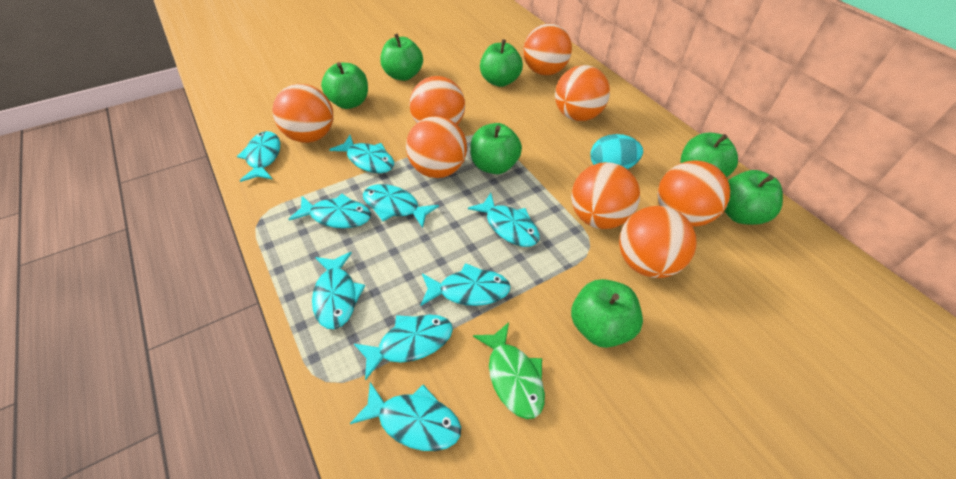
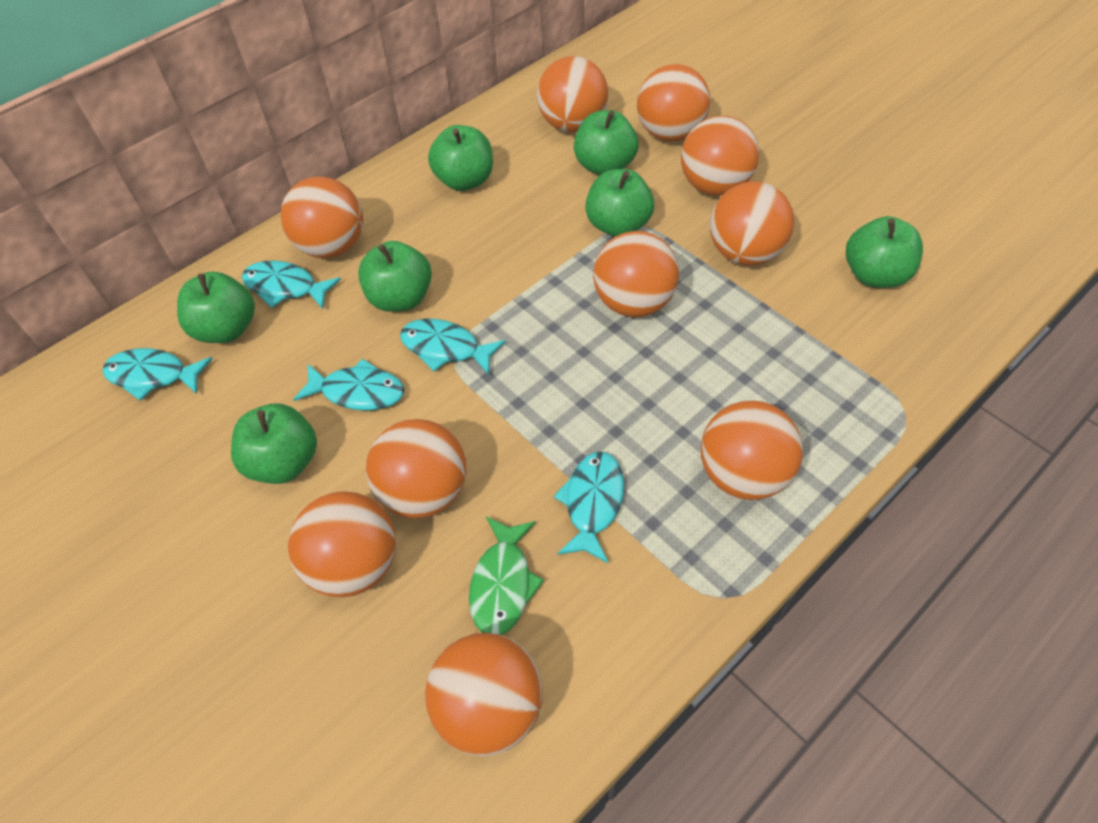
orange ball: [273,84,334,143] [406,116,467,178] [409,76,465,125] [523,23,572,75] [555,65,610,121] [571,162,640,229] [619,206,696,278] [658,160,730,227] = 8 -> [281,176,363,258] [288,491,396,597] [366,419,467,519] [425,633,543,756] [537,56,608,132] [593,231,679,317] [637,64,710,142] [681,115,759,196] [701,401,803,500] [710,182,794,266] = 10
turquoise egg: [590,134,643,169] = 1 -> none = 0
turquoise fish: [237,131,280,182] [288,194,371,228] [312,252,365,329] [329,135,394,173] [350,382,461,451] [354,315,453,380] [363,184,439,228] [420,263,511,306] [468,193,540,247] = 9 -> [102,348,212,401] [242,261,341,309] [293,358,404,411] [400,319,505,375] [554,452,624,563] = 5

